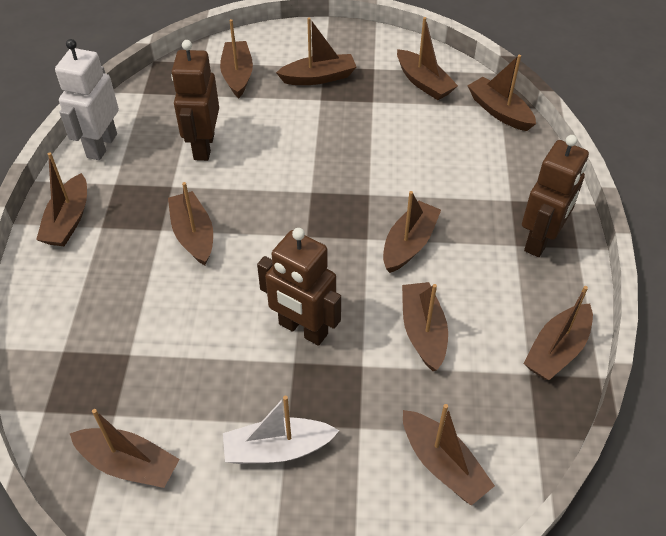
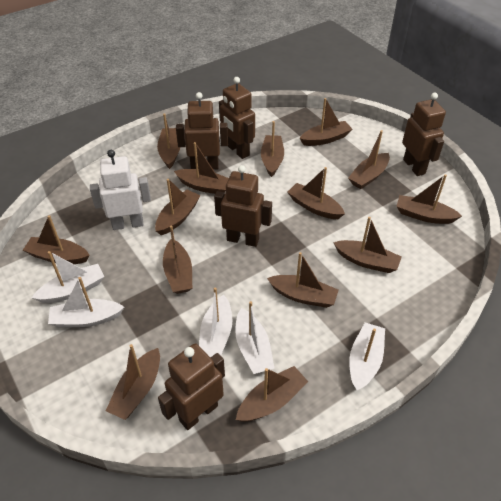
brown boat: [36,152,87,246] [70,409,180,488] [168,182,213,265] [220,19,253,98] [276,17,356,85] [383,191,441,273] [397,17,458,100] [402,282,448,371] [403,404,495,506] [467,55,536,131] [523,286,593,380] = 11 -> [23,215,90,264] [106,344,160,420] [155,179,201,235] [157,113,180,169] [163,225,192,294] [174,142,229,194] [236,366,308,422] [261,121,284,177] [267,252,338,308] [288,167,345,219] [299,98,352,146] [333,217,402,273] [348,130,390,189] [396,174,462,224] = 14
brown robot: [171,40,219,161] [257,228,341,346] [522,135,589,257] = 3 -> [158,343,225,430] [176,92,228,169] [214,165,272,247] [219,77,255,159] [402,93,446,176] = 5
white boat: [223,396,339,464] = 1 -> [32,251,105,303] [48,277,124,327] [199,287,232,358] [235,301,274,374] [349,322,385,390] = 5

